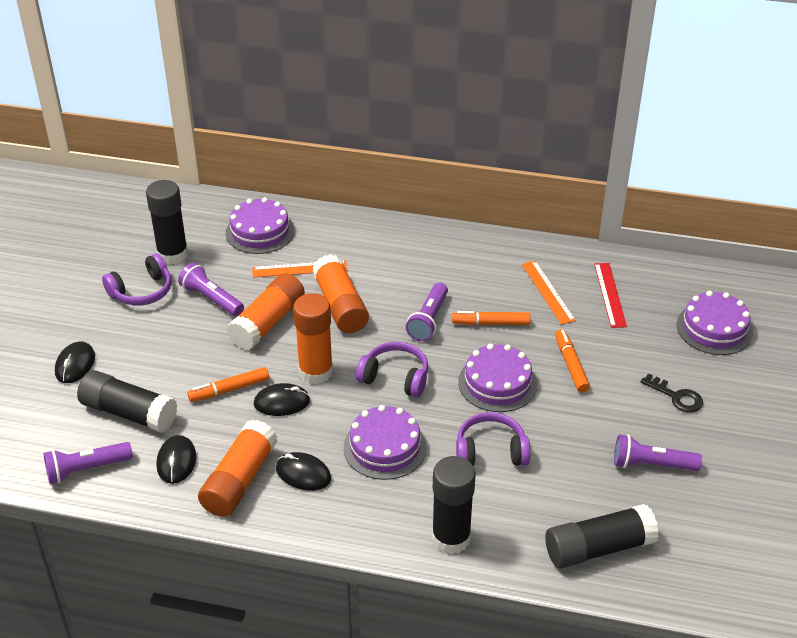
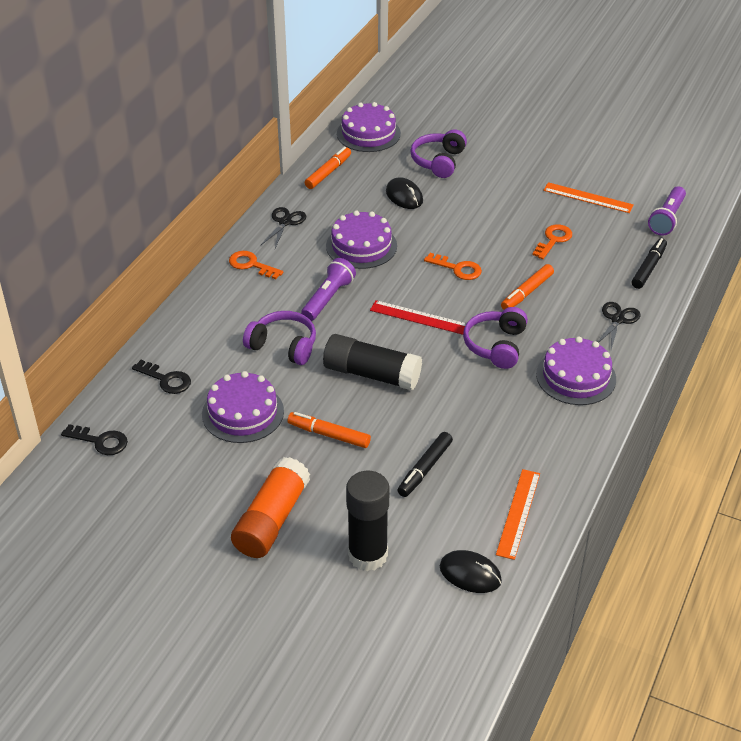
black glue stick: [77,370,177,432] [146,180,188,265] [432,456,476,554] [545,504,659,568] = 4 -> [323,334,422,390] [346,471,390,571] = 2
black key: [641,373,703,413] = 1 -> [61,424,128,455] [132,360,191,394] = 2
black marker: none = 0 -> [397,432,453,497] [632,238,667,289] = 2
black mouse: [55,341,95,383] [156,435,196,484] [254,383,310,416] [276,452,331,491] = 4 -> [386,177,423,209] [440,550,502,593] = 2
black scissors: none = 0 -> [261,207,306,248] [598,302,640,350] = 2
orange glue stick: [198,420,278,517] [227,273,305,350] [293,293,333,385] [312,254,369,333] = 4 -> [231,457,310,558] = 1
orange key: none = 0 -> [229,251,284,279] [424,253,482,280] [532,224,572,259] = 3
purple flashlight: [43,442,133,484] [178,263,244,316] [406,283,448,341] [614,434,702,471] = 4 -> [301,258,356,321] [648,186,686,236] = 2

